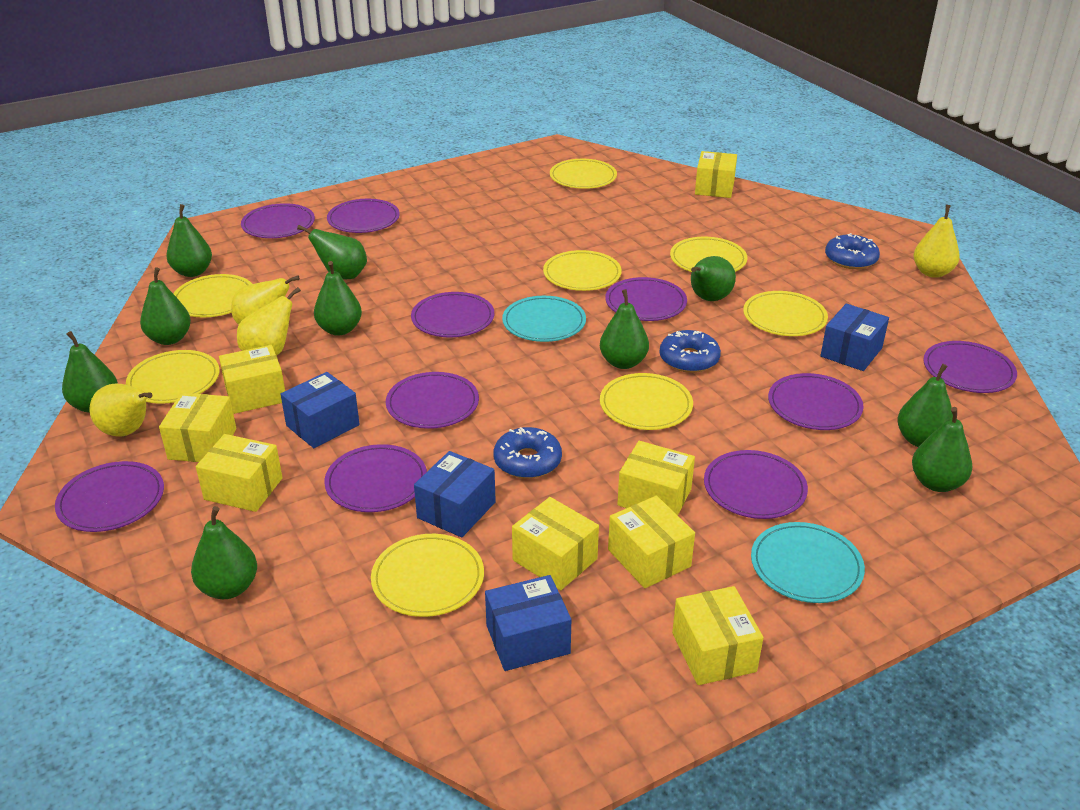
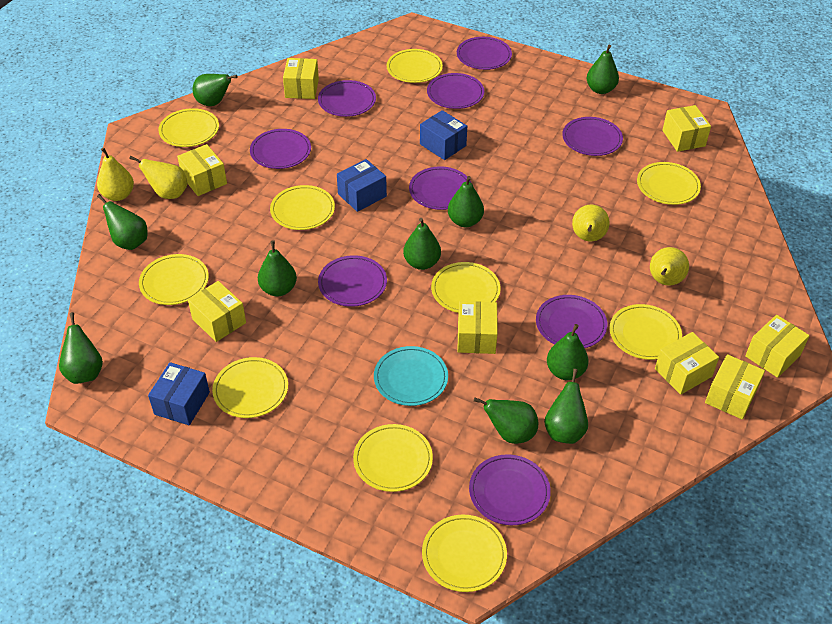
blue box: [281,372,360,448] [414,451,496,537] [485,575,571,671] [820,303,889,371] = 4 -> [148,362,210,425] [337,159,387,212] [420,110,467,160] = 3
blue donut: [493,427,562,479] [659,330,721,373] [825,233,880,269] = 3 -> none = 0
purple plate: [55,461,164,532] [241,203,315,238] [324,444,427,512] [327,199,400,233] [386,372,479,429] [411,292,494,337] [605,277,687,321] [704,450,808,519] [768,373,863,430] [923,341,1017,393] = 10 -> [250,129,311,169] [318,80,376,117] [318,255,387,307] [409,166,471,210] [427,73,484,109] [457,37,512,70] [469,454,551,525] [536,295,607,348] [562,117,623,156] = 9
turquoise plate: [502,296,586,342] [751,522,865,603] = 2 -> [374,346,448,406] = 1
yellow plate: [126,350,219,404] [173,274,252,317] [371,534,484,617] [543,250,622,291] [550,159,617,189] [600,373,693,430] [670,237,748,272] [743,291,828,336] = 8 -> [139,254,209,305] [158,108,219,147] [212,357,288,418] [270,185,335,230] [353,424,433,492] [387,49,443,83] [422,514,507,592] [431,262,501,313] [609,304,682,360] [637,162,701,205] = 10

